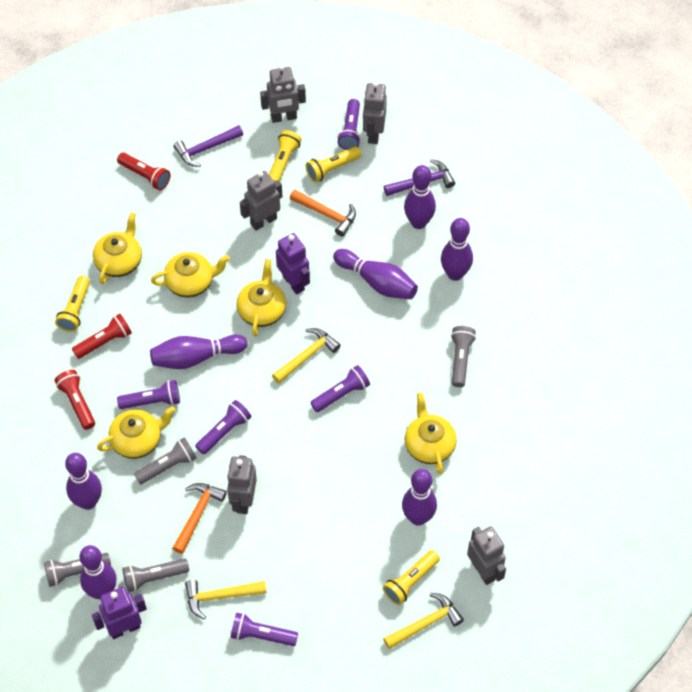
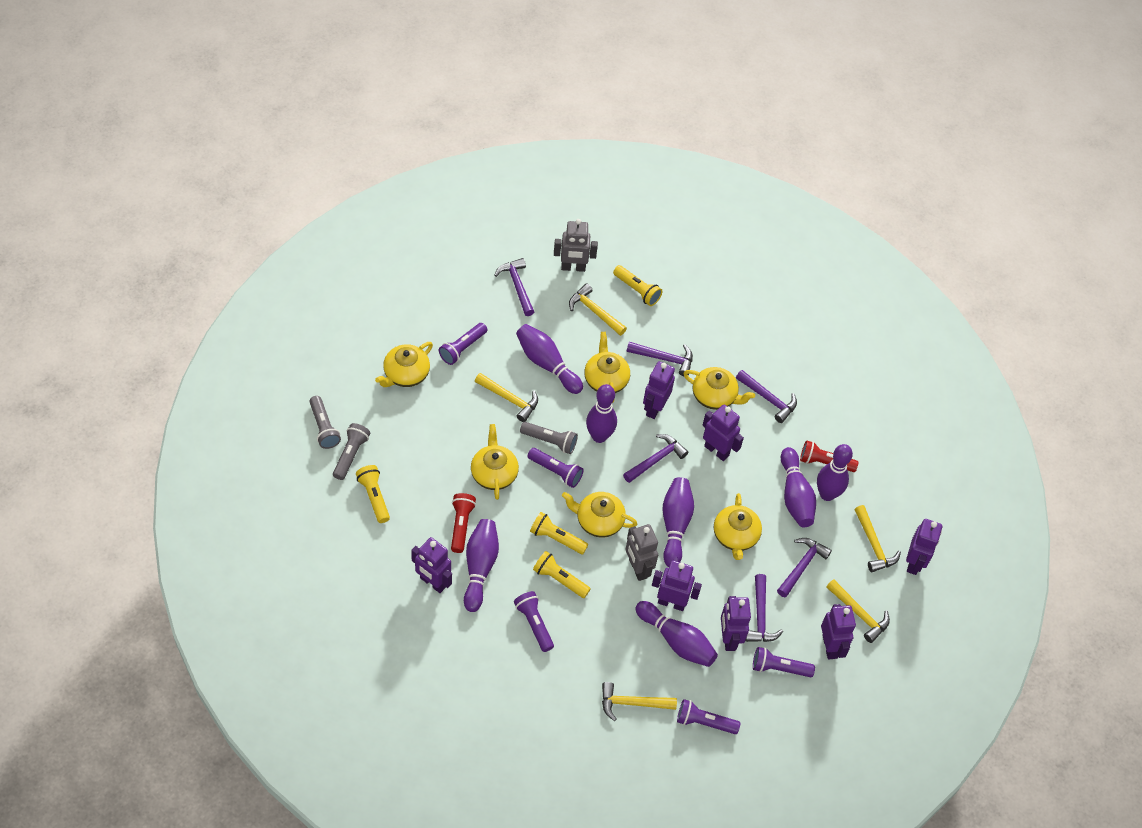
grey flashlight: [44,553,111,587] [122,559,189,592] [134,437,196,485] [451,326,476,387] = 4 -> [309,396,341,449] [333,423,370,480] [520,422,578,454] = 3
grey robot: [227,455,257,514] [240,171,283,231] [260,65,306,123] [363,82,387,144] [467,527,506,585] = 5 -> [554,219,598,272] [625,524,658,581] = 2
orange hammer: [172,483,227,554] [290,190,356,237] = 2 -> none = 0
purple hammer: [174,125,243,167] [384,159,455,196] = 2 -> [494,258,534,316] [623,434,688,483] [627,342,693,376] [736,370,797,423] [745,574,783,642] [777,538,832,597] = 6
purple robot: [92,587,147,639] [276,233,310,295] = 2 -> [411,537,452,593] [643,361,675,419] [652,560,702,611] [702,405,744,461] [721,596,751,651] [821,604,856,659] [906,519,942,575] = 7
red flashlight: [55,370,95,430] [72,314,132,359] [117,153,170,191] = 3 -> [451,493,476,553] [800,440,858,472] = 2
yellow hammer: [185,580,267,619] [272,328,341,384] [383,593,464,649] = 3 -> [475,373,538,422] [569,284,627,336] [602,682,677,721] [826,579,890,643] [854,505,901,572] = 5
yellow teapot: [93,212,142,284] [97,406,175,459] [151,252,230,298] [236,259,286,336] [405,393,457,474] = 5 -> [375,342,433,387] [471,424,519,500] [562,492,637,537] [584,332,630,403] [683,367,755,410] [714,493,762,560] = 6

